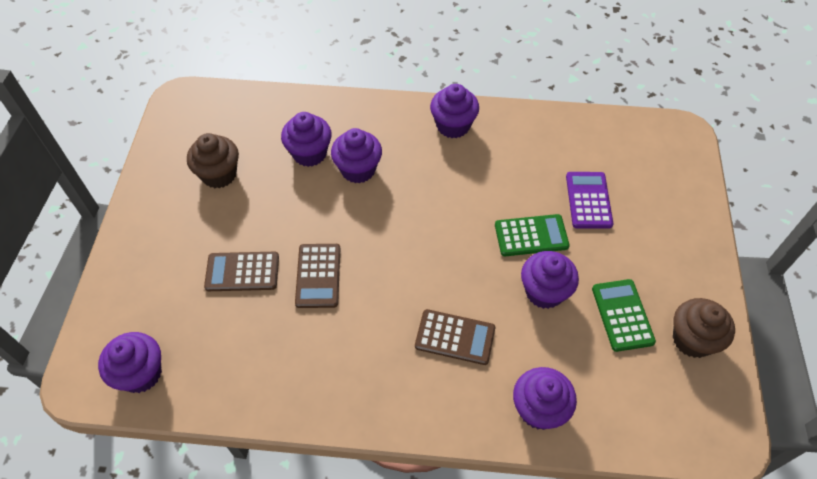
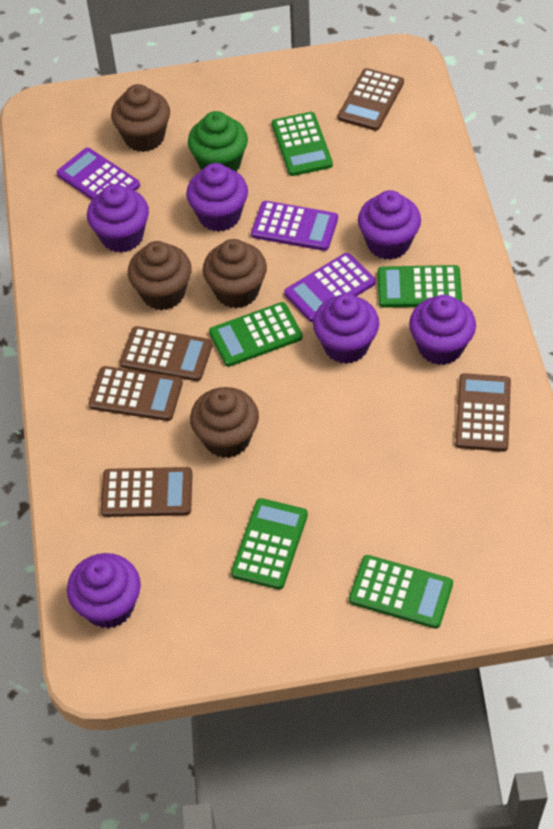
brown calculator: [204,252,279,291] [295,244,340,308] [415,309,495,365] = 3 -> [89,366,183,421] [101,467,193,517] [120,326,213,381] [338,68,404,131] [455,373,511,452] = 5
brown cupcake: [187,133,239,188] [673,298,735,358] = 2 -> [111,84,170,152] [128,241,192,310] [190,387,259,458] [203,239,267,308] = 4
green calculator: [495,214,570,256] [592,279,656,352] = 2 -> [209,302,303,367] [231,498,308,590] [272,112,333,176] [349,555,453,629] [378,265,462,308] = 5
green cupcake: none = 0 -> [188,111,248,172] = 1
purple calculator: [566,172,613,229] = 1 -> [57,148,140,200] [251,201,338,251] [284,253,376,322] = 3

